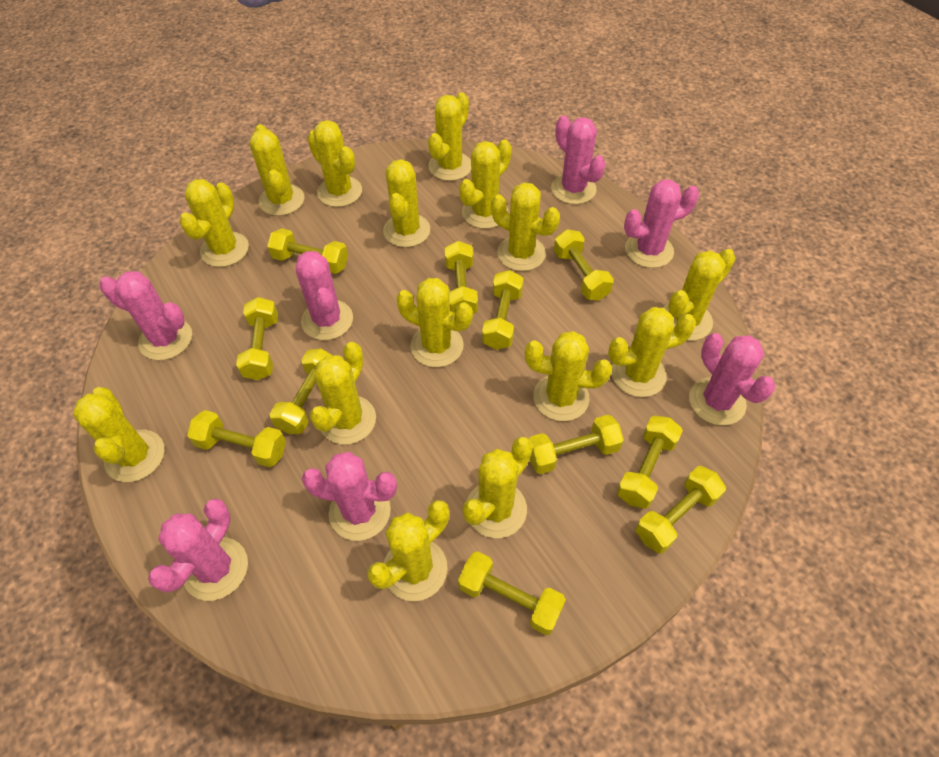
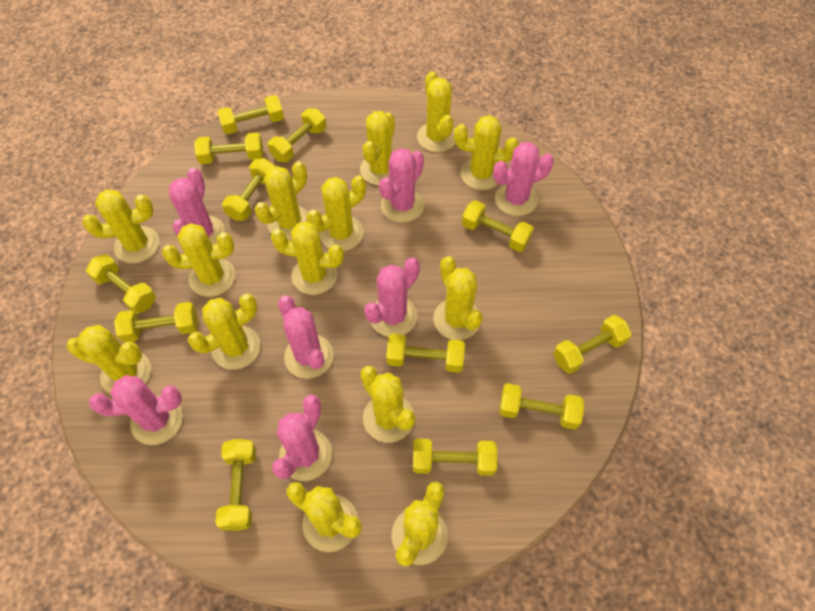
yellow cactus: [73,387,164,482] [179,179,249,267] [250,124,305,216] [307,120,362,207] [310,342,376,444] [367,500,449,601] [383,159,430,247] [396,278,473,367] [428,92,471,181] [459,140,512,229] [463,437,533,538] [491,182,560,271] [525,331,612,421] [608,307,696,397] [663,249,736,341] = 15 -> [67,325,151,394] [82,189,159,263] [162,223,235,297] [188,294,261,370] [255,161,309,241] [270,221,344,295] [286,482,362,552] [307,175,366,251] [360,111,395,185] [360,366,415,443] [391,482,448,567] [417,72,456,152] [433,256,483,340] [454,115,519,190] = 14
yellow dumbbell: [187,410,286,467] [236,297,278,380] [267,228,348,274] [270,349,333,434] [445,241,478,314] [458,551,566,635] [482,270,523,350] [529,415,624,474] [554,229,614,300] [617,416,683,509] [635,466,726,553] = 11 -> [86,254,156,314] [114,302,198,343] [194,133,264,164] [215,439,256,531] [217,95,284,134] [222,158,275,221] [268,108,326,162] [386,334,465,373] [413,439,497,476] [462,200,534,252] [499,383,584,430] [553,315,632,374] = 12

